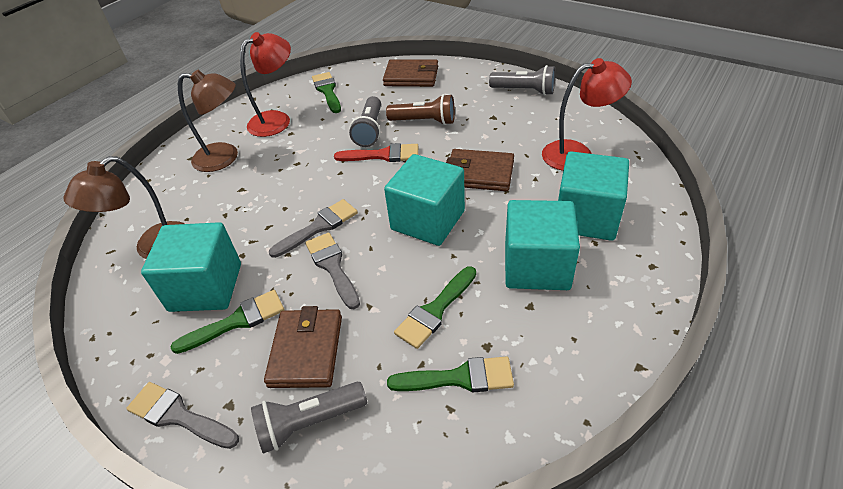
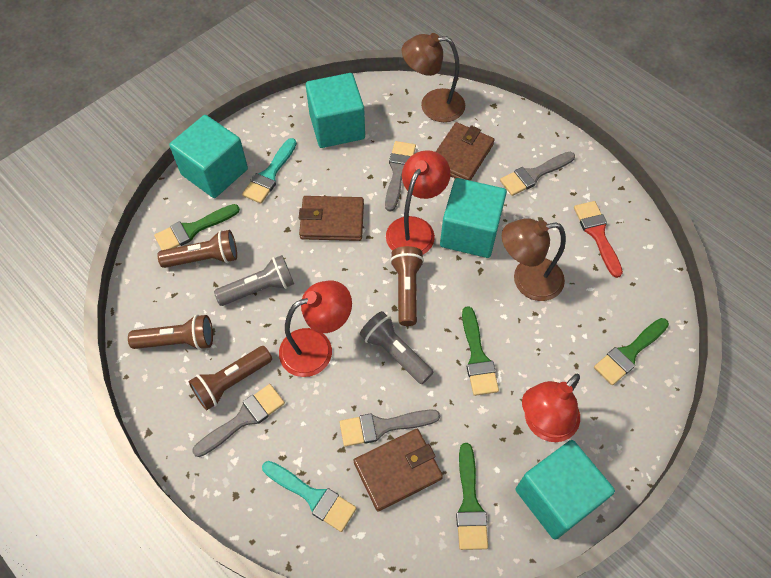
brown flashlight: [386,94,455,125] = 1 -> [128,314,213,350] [158,230,237,268] [189,346,272,410] [390,246,424,326] = 4
grey brush: [126,382,239,449] [269,199,358,258] [305,233,360,309] = 3 -> [192,384,285,457] [340,410,440,447] [385,141,416,212] [500,152,575,196] = 4
grey flashlight: [251,382,367,454] [349,96,381,147] [489,65,555,95] = 3 -> [214,255,294,306] [360,311,433,384] = 2
red lamp: [240,32,291,137] [542,58,632,171] = 2 -> [279,280,352,377] [386,150,451,255] [522,374,580,442] = 3
turquoise brush: none = 0 -> [242,138,297,204] [262,461,357,532] = 2

